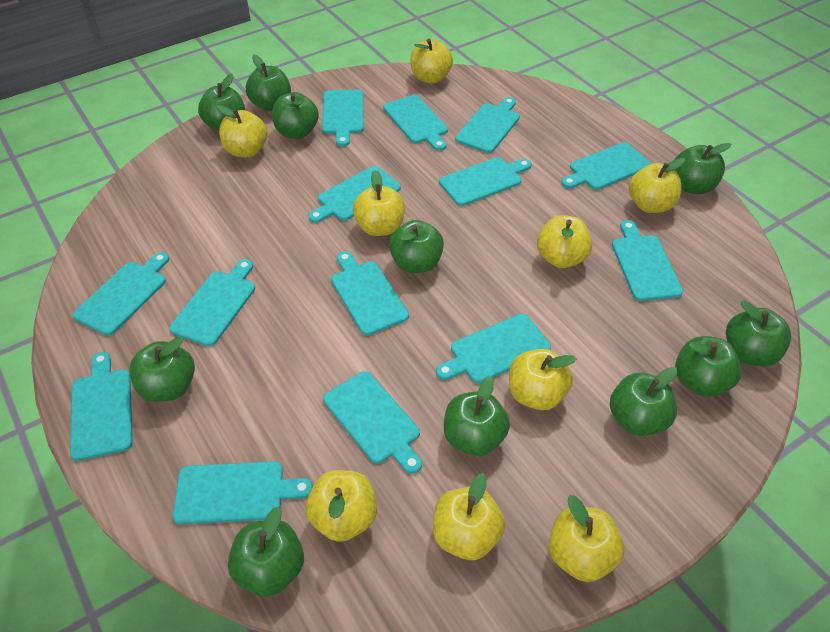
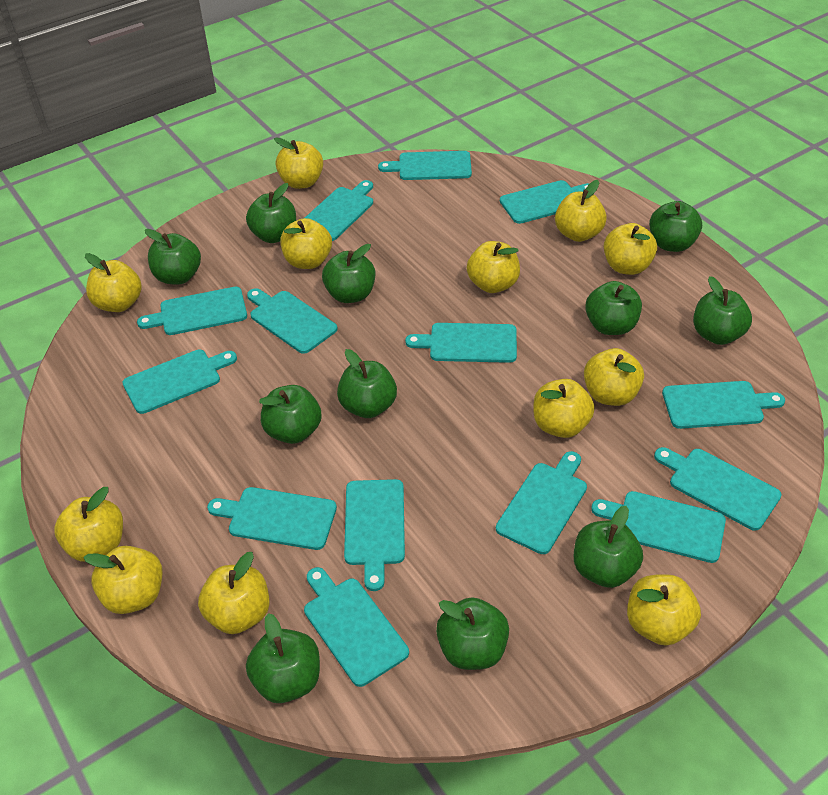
yellow apple: [217,105,267,157] [305,470,377,542] [353,170,405,236] [410,39,453,84] [433,473,505,560] [509,349,577,410] [537,215,592,268] [549,495,624,582] [629,158,685,213] = 9 -> [54,487,123,562] [83,546,162,614] [85,253,142,312] [198,552,270,634] [274,137,323,189] [280,218,332,269] [467,241,520,293] [534,379,595,438] [555,180,607,242] [584,348,644,406] [604,223,657,275] [627,574,701,646] = 12

